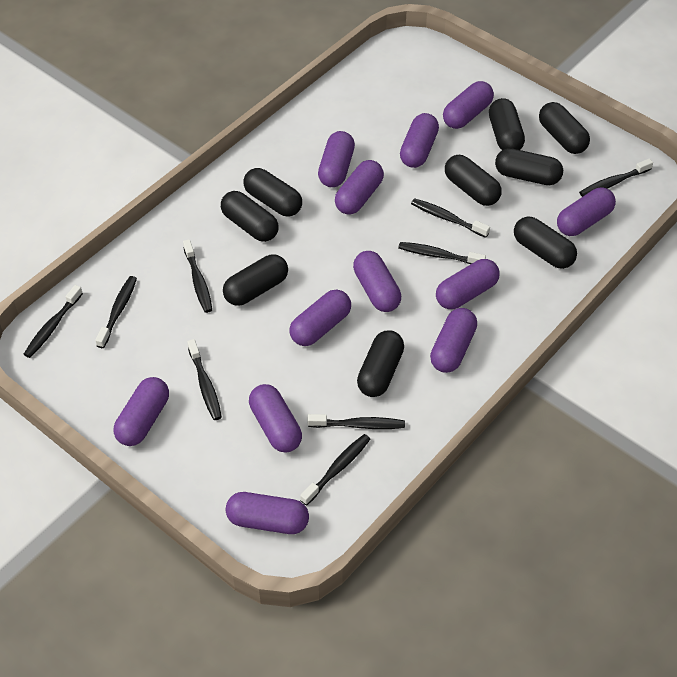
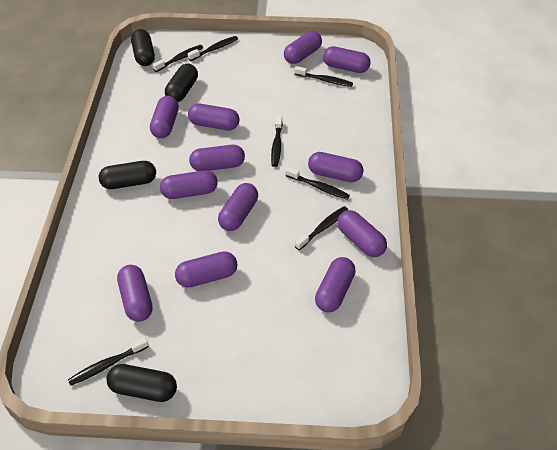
black capsule: [221,191,278,242] [223,254,288,306] [244,168,302,217] [357,330,404,397] [445,155,502,206] [489,98,525,150] [495,148,563,185] [514,216,577,269] [539,102,590,154] = 9 -> [99,161,156,189] [106,364,177,402] [131,29,155,66] [165,64,198,102] = 4
black toothbrush: [24,285,83,358] [95,276,137,348] [183,239,212,313] [187,339,222,420] [300,434,370,506] [308,414,405,429] [398,242,486,264] [411,198,490,238] [579,158,653,197] = 9 -> [68,337,149,386] [153,45,203,72] [188,36,238,61] [271,116,283,167] [285,167,350,200] [294,66,353,87] [295,206,348,250] = 7

